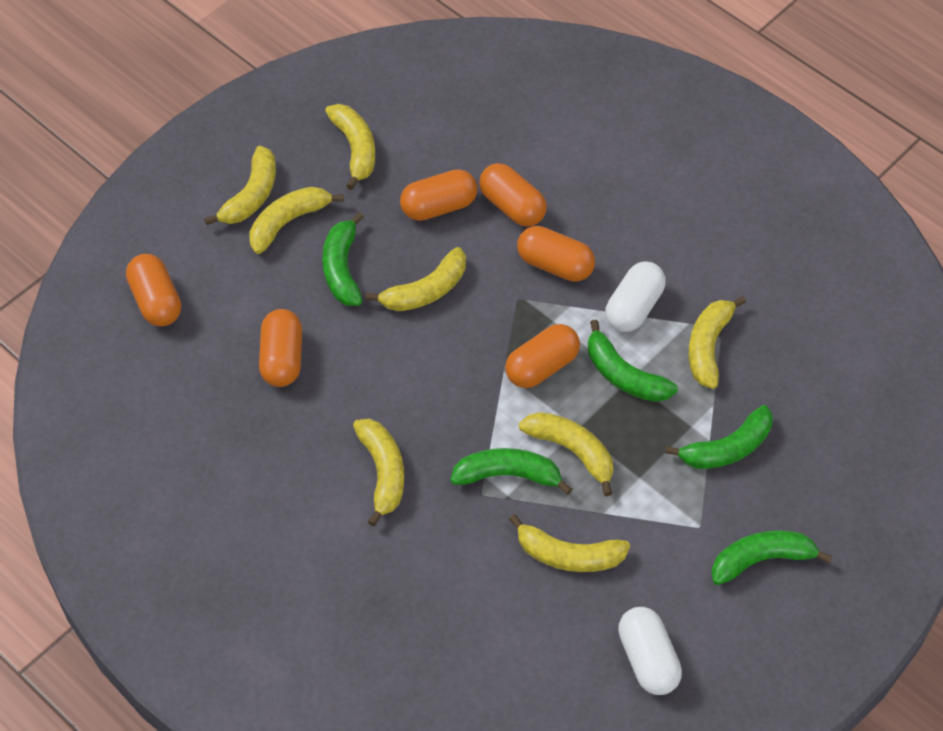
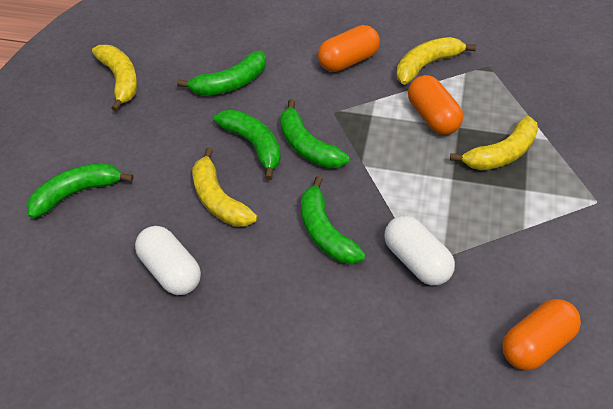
orange capsule: [126,254,181,326] [259,309,302,387] [400,169,478,221] [479,163,547,227] [505,324,580,388] [517,226,595,282] = 6 -> [318,25,380,72] [408,75,463,135] [502,299,581,371] = 3
yellow banana: [204,146,276,225] [249,187,344,254] [325,104,375,190] [353,419,404,526] [365,247,466,311] [509,514,630,572] [519,412,613,496] [688,296,746,389] = 8 -> [92,45,137,111] [192,147,257,227] [397,37,476,85] [450,116,538,170] = 4

